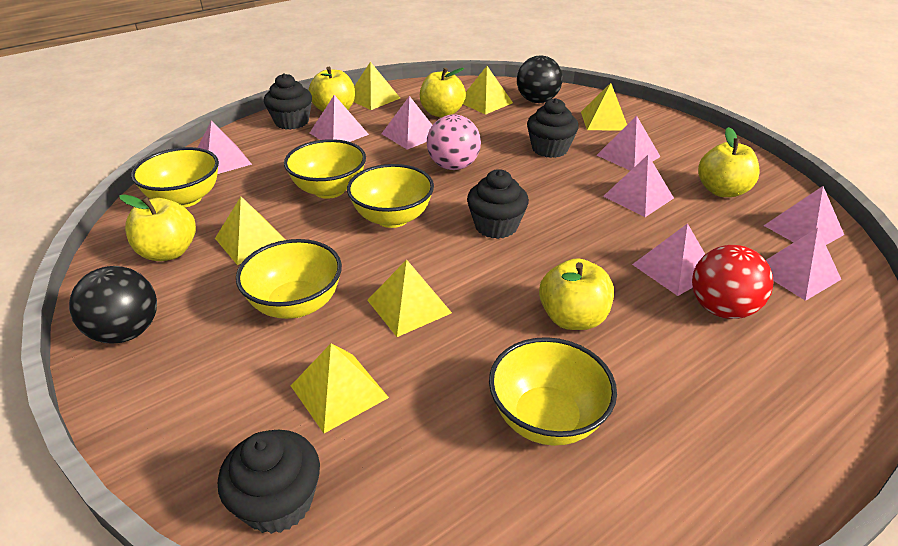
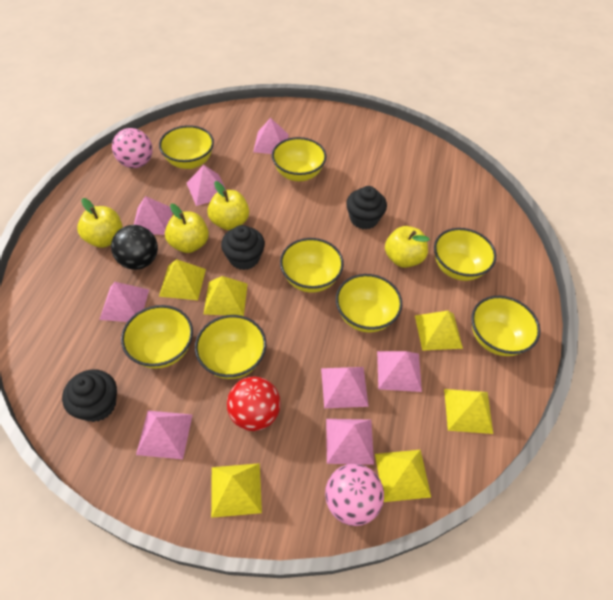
black ball: [69,266,157,343] [517,56,562,103] = 2 -> [111,225,158,270] = 1
black cupcake: [218,430,320,534] [264,73,312,130] [467,169,529,239] [527,98,579,158] = 4 -> [62,369,117,422] [221,225,265,270] [346,186,387,230] = 3
pink ball: [427,114,481,170] = 1 -> [112,128,153,168] [325,464,384,526] = 2
yellow apple: [119,194,196,261] [309,67,355,112] [420,68,466,117] [539,258,614,330] [698,127,760,197] = 5 -> [77,198,123,248] [165,204,209,253] [207,181,249,230] [385,226,430,268] = 4
yellow bowl: [131,147,219,207] [236,239,342,319] [284,139,366,199] [347,164,434,228] [489,337,617,446] = 5 -> [121,305,193,369] [159,125,214,169] [195,315,266,379] [272,137,326,181] [280,238,344,293] [336,274,402,333] [434,228,496,281] [471,296,540,356] = 8

